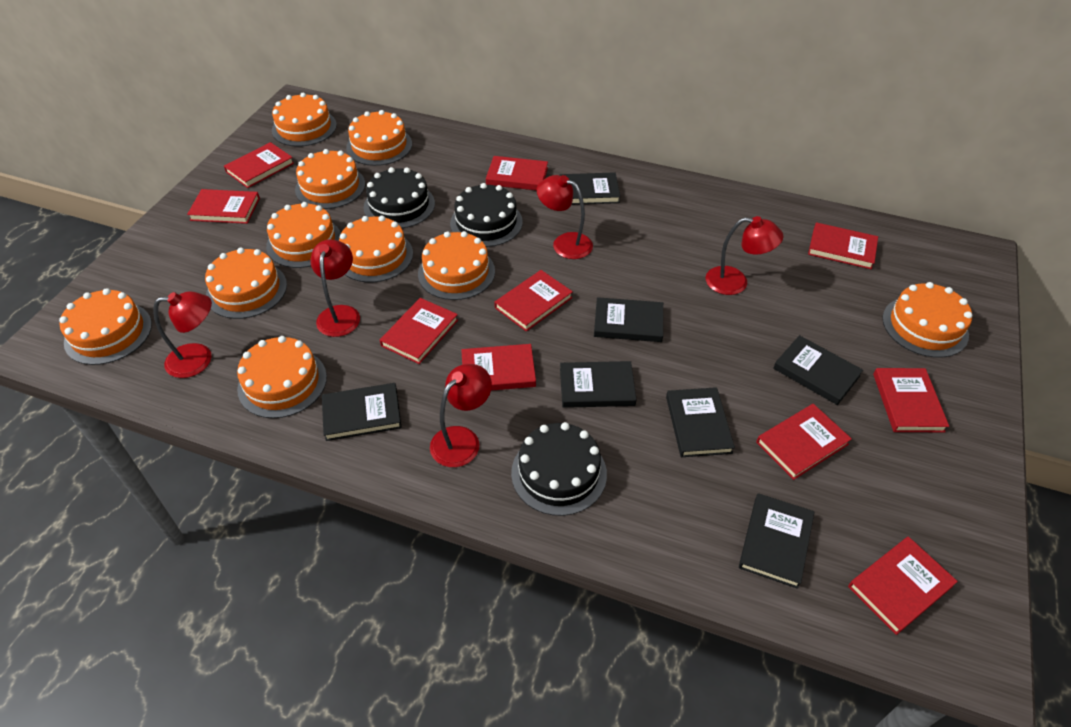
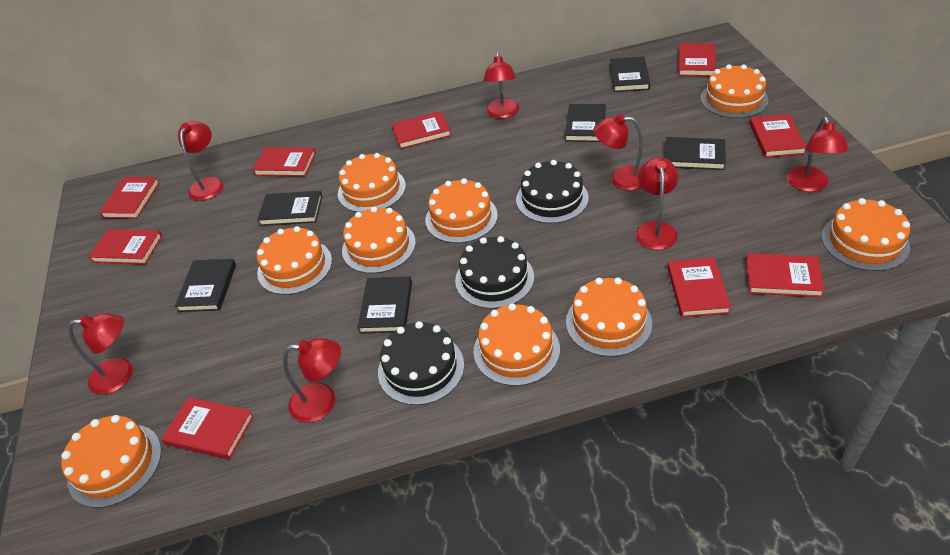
black book: [322,383,402,441] [559,172,620,205] [560,361,637,408] [594,297,663,342] [666,387,735,457] [739,493,814,589] [773,335,863,405] = 7 -> [175,259,236,312] [258,191,322,226] [357,276,412,334] [565,104,606,142] [610,56,650,92] [665,137,726,170] = 6
orange cake: [59,288,152,365] [205,248,287,319] [237,336,327,418] [266,202,341,268] [272,93,337,147] [295,149,365,209] [339,216,413,283] [346,110,412,166] [418,231,495,300] [882,282,972,358] = 10 -> [61,415,162,508] [257,226,332,295] [338,153,406,212] [342,207,416,274] [425,178,498,243] [473,303,560,386] [566,278,652,357] [701,64,768,118] [822,198,910,271] = 9
red book: [187,189,260,224] [224,142,294,188] [380,298,458,364] [461,344,536,391] [486,156,548,190] [494,270,573,331] [756,404,852,480] [808,222,878,269] [848,537,958,635] [873,368,949,432] = 10 -> [89,229,162,264] [99,177,160,219] [161,397,254,460] [253,147,316,177] [392,111,451,149] [667,257,731,318] [679,43,716,76] [745,253,825,297] [749,114,806,158] = 9
red lamp: [153,291,212,378] [311,239,360,337] [430,364,492,467] [537,175,593,259] [706,216,783,295] = 5 -> [68,313,133,395] [178,121,224,201] [283,338,341,423] [483,52,519,119] [593,114,643,191] [635,157,679,250] [787,117,849,192] = 7

